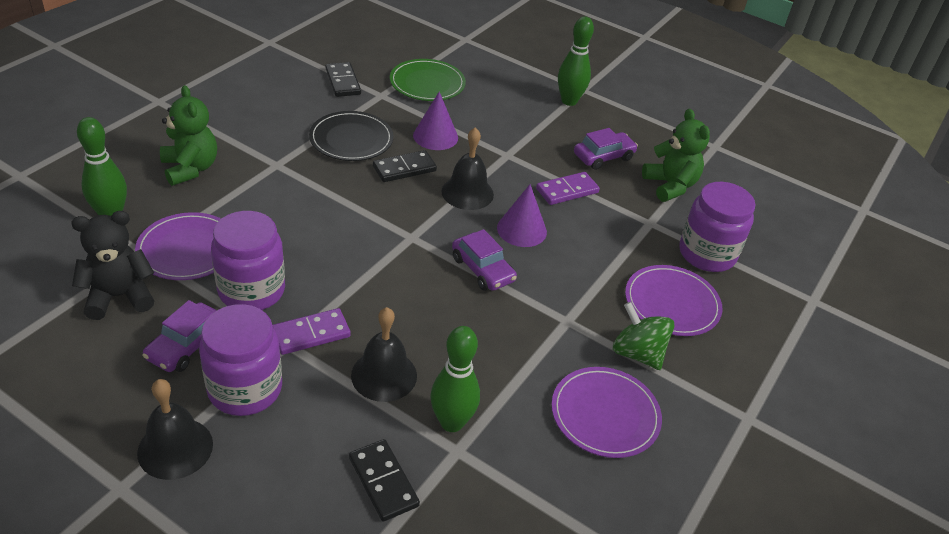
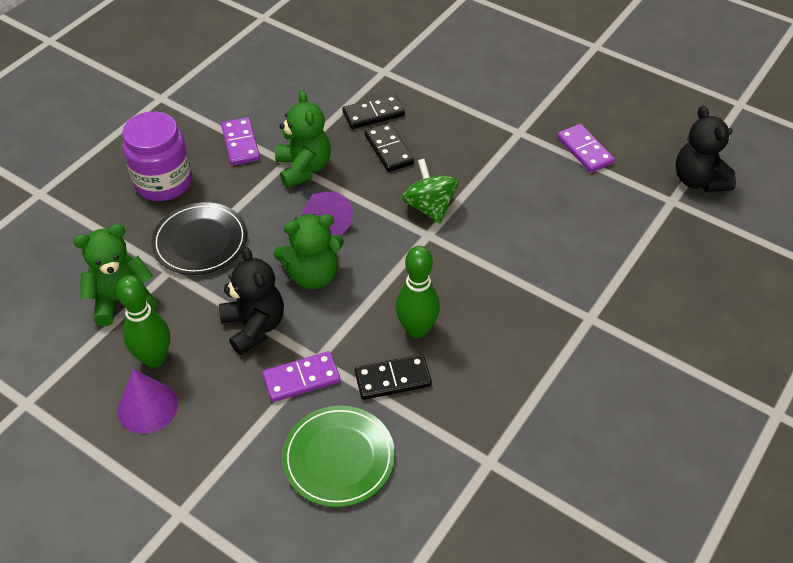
black bell: [137,379,213,480] [351,307,417,402] [442,127,494,210] = 3 -> none = 0
black teddy bear: [71,211,154,320] = 1 -> [219,246,284,355] [675,106,736,192] = 2
green bowling pin: [77,117,127,216] [430,326,480,432] [558,16,594,106] = 3 -> [116,275,170,368] [396,246,440,338] = 2
green teddy bear: [160,85,217,186] [642,109,710,202] = 2 -> [73,224,157,326] [274,214,344,289] [275,90,331,188] = 3
purple car: [142,300,217,372] [452,229,517,291] [574,128,638,170] = 3 -> none = 0
purple domino: [273,308,351,355] [536,172,600,205] = 2 -> [221,117,260,165] [262,351,340,402] [557,124,615,173] = 3
purple jar: [199,304,282,416] [211,211,285,310] [679,182,755,272] = 3 -> [122,112,192,201] = 1
purple plate: [135,212,221,280] [552,367,662,458] [625,265,722,336] = 3 -> none = 0

